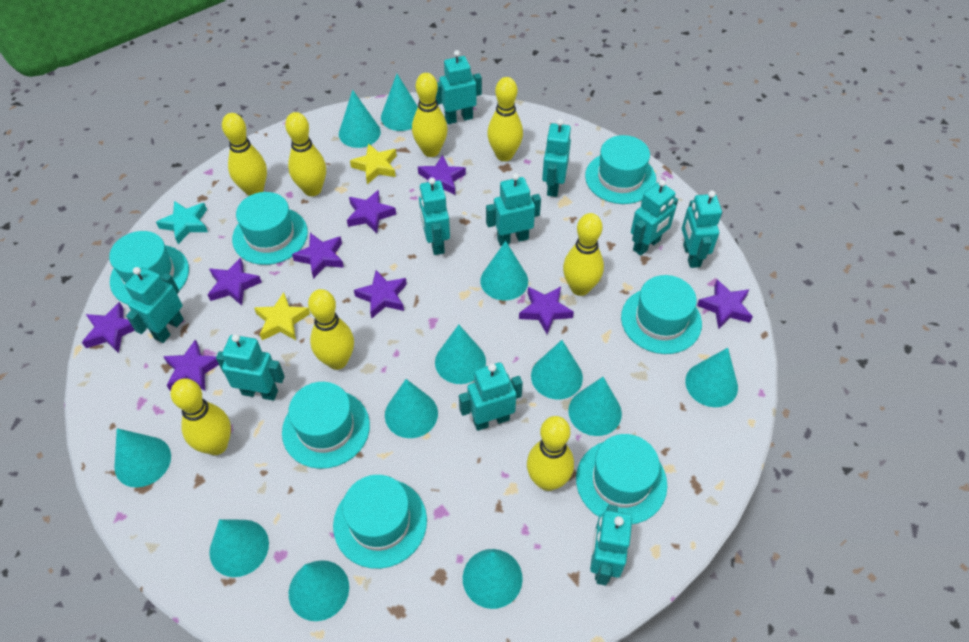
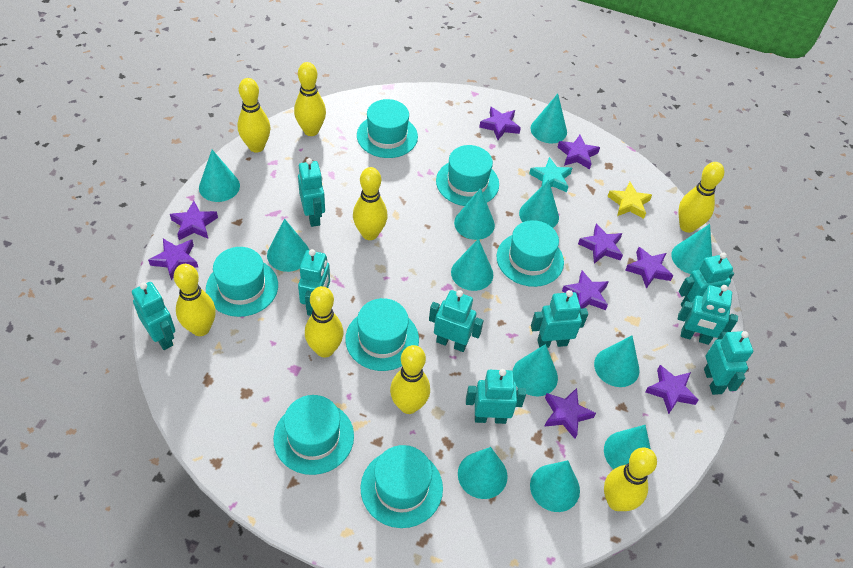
turquoise robot: [125,267,184,343] [216,334,285,401] [419,177,450,255] [436,50,482,124] [459,362,523,431] [486,173,541,246] [542,119,571,197] [590,504,632,586] [631,180,678,256] [682,191,722,268] = 10 -> [132,282,175,350] [298,158,325,227] [298,249,330,316] [429,290,484,352] [466,369,526,424] [531,290,588,348] [678,285,738,345] [679,252,734,307] [704,331,753,395] = 9
yellow star: [254,292,310,340] [350,143,397,184] = 2 -> [607,182,652,219] = 1

